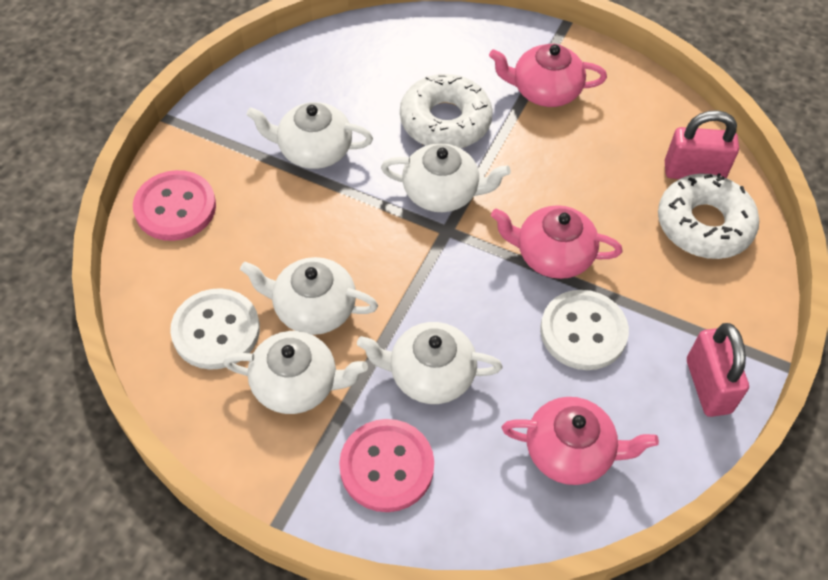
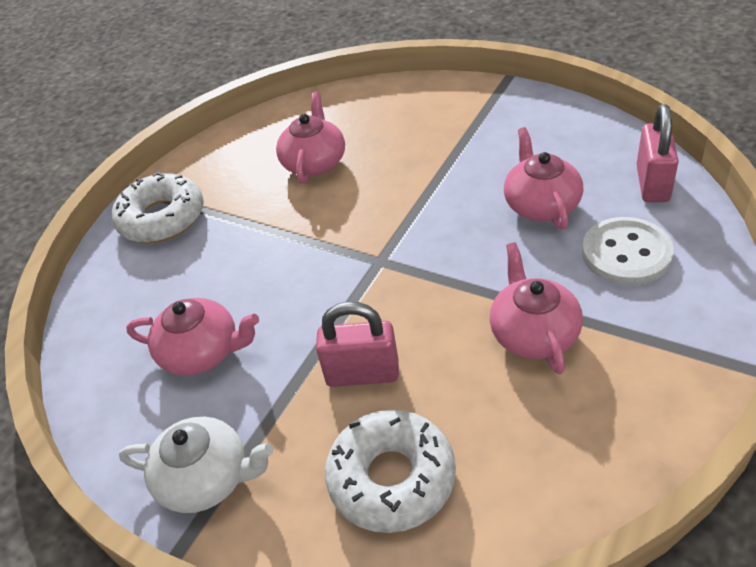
pink button: [133,170,216,241] [339,419,434,512] = 2 -> none = 0
pink teapot: [489,44,607,107] [491,205,623,279] [501,397,659,485] = 3 -> [126,298,259,375] [276,92,345,184] [489,242,583,374] [504,127,583,230] = 4
white button: [170,288,260,370] [540,290,629,370] = 2 -> [582,217,674,285] = 1
white teapot: [223,331,368,414] [240,257,378,335] [246,102,373,169] [357,322,503,404] [381,143,511,212] = 5 -> [119,417,274,513] = 1

